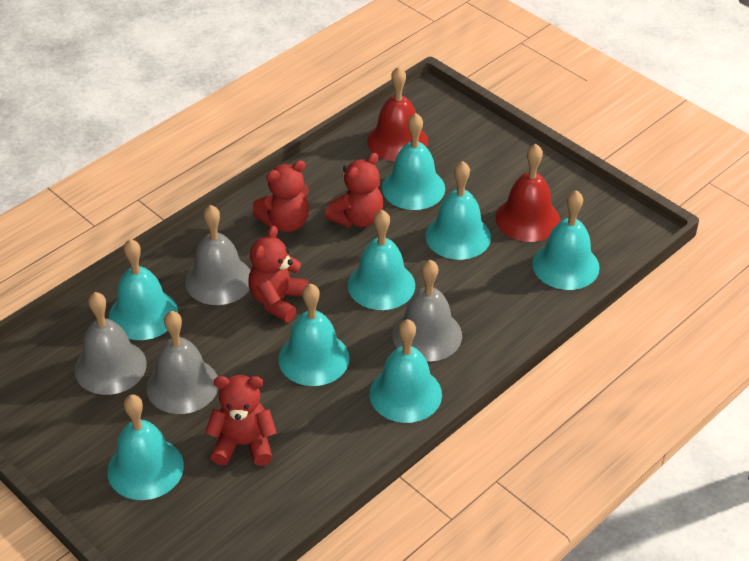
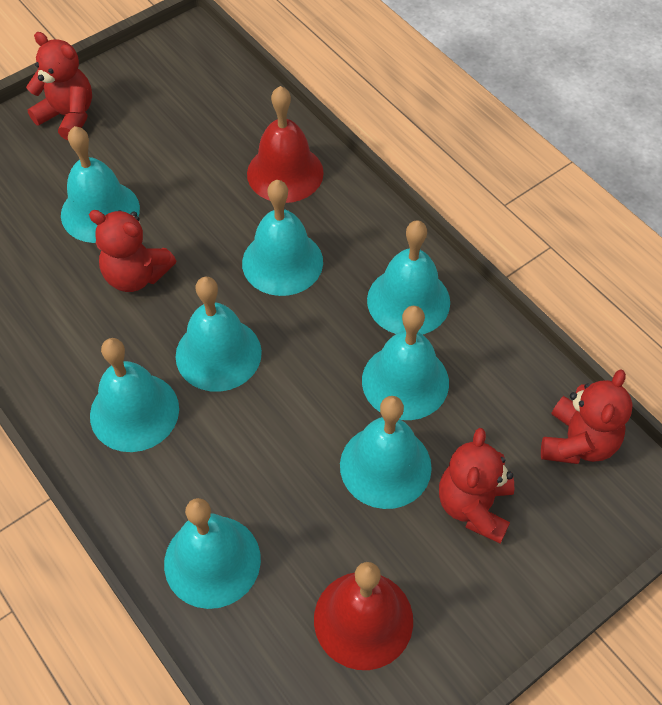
grey bell: [74,292,147,395] [146,311,219,414] [185,205,251,305] [392,260,462,362] = 4 -> none = 0

